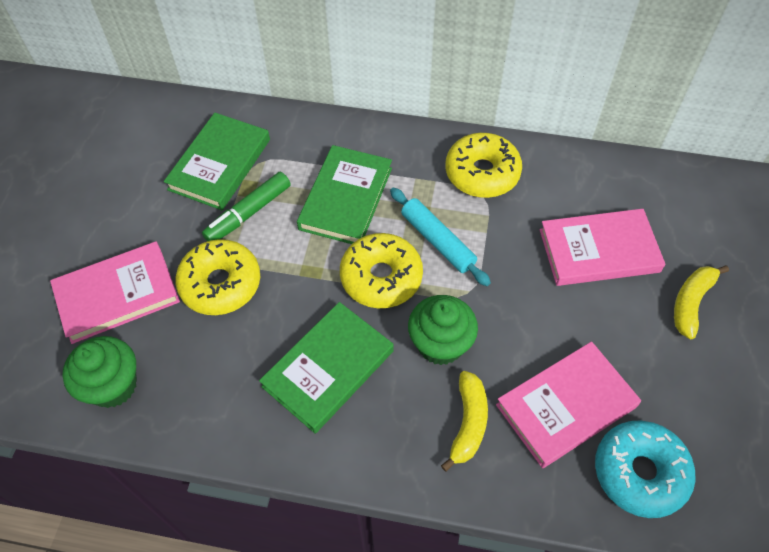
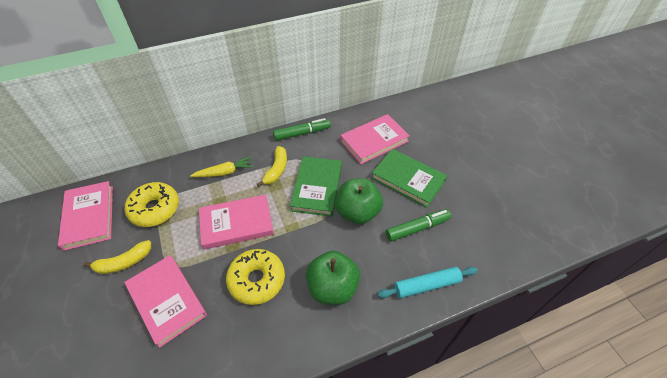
green apple: none = 0 -> [306,251,360,305] [335,178,383,224] = 2
green book: [164,113,270,210] [259,302,394,434] [297,145,392,244] = 3 -> [290,156,342,217] [371,149,447,208] = 2
green cupcake: [62,336,137,408] [408,295,478,365] = 2 -> none = 0
green marker: [202,172,291,241] = 1 -> [273,118,330,141] [386,209,451,242] = 2
pink book: [50,241,180,344] [496,341,641,468] [539,209,665,286] = 3 -> [58,181,113,251] [124,255,207,348] [199,195,274,250] [340,114,410,164] = 4
turquoise donut: [595,420,696,518] = 1 -> none = 0
yellow carrot: none = 0 -> [190,156,254,177] = 1
yellow donut: [175,239,260,315] [340,233,423,308] [445,133,522,198] = 3 -> [125,182,179,227] [226,249,285,305] = 2

